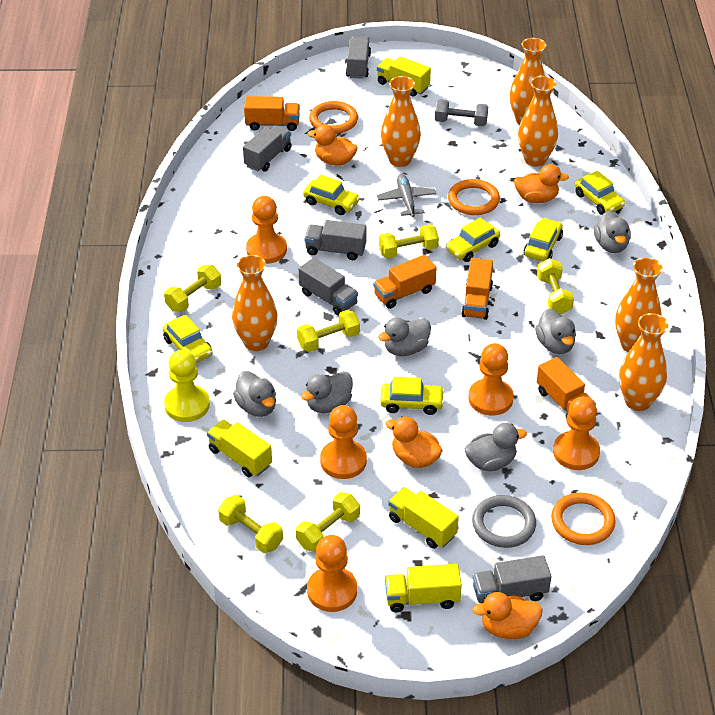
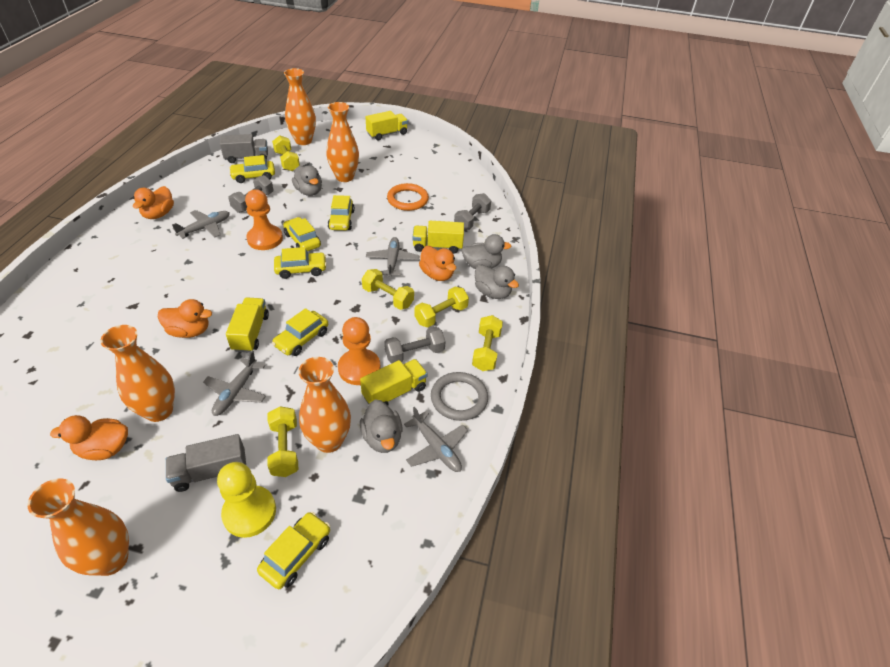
grey duck: [233,371,276,417] [301,371,353,413] [378,318,431,356] [464,423,527,471] [535,309,576,354] [594,211,631,253] = 6 -> [292,166,322,196] [360,399,402,453] [462,234,511,269] [475,265,519,299] = 4
grey dumbbell: [435,99,488,126] = 1 -> [228,175,273,213] [384,326,445,364] [454,193,491,230] = 3
grey plane: [377,174,436,217] = 1 -> [172,210,230,239] [203,351,266,416] [366,237,419,278] [404,407,468,472] = 4
grey truck: [243,125,292,172] [299,258,358,316] [304,220,367,260] [346,36,371,79] [473,555,551,603] = 5 -> [166,434,246,492] [220,134,268,163] = 2
orange pawn: [246,196,287,264] [307,535,357,612] [320,405,367,479] [468,343,514,416] [553,397,600,470] = 5 -> [245,189,283,250] [338,317,380,385] = 2
orange ring: [309,101,358,134] [448,179,500,215] [551,493,616,545] = 3 -> [387,183,429,211] = 1
orange truck: [244,96,300,131] [373,255,437,309] [461,258,493,320] [537,357,596,418] = 4 -> none = 0
orange vase: [232,255,278,351] [381,76,421,167] [510,38,546,125] [518,76,558,167] [615,257,663,352] [619,313,668,411] = 6 -> [27,478,129,576] [100,325,175,422] [284,68,316,145] [298,357,351,453] [326,102,359,182] = 5
yellow dumbbell: [164,265,221,312] [218,495,283,553] [296,492,360,552] [297,310,360,352] [379,224,439,259] [537,258,574,314] = 6 -> [267,406,298,477] [272,135,300,171] [362,269,414,310] [414,287,469,327] [472,315,503,371] = 5

